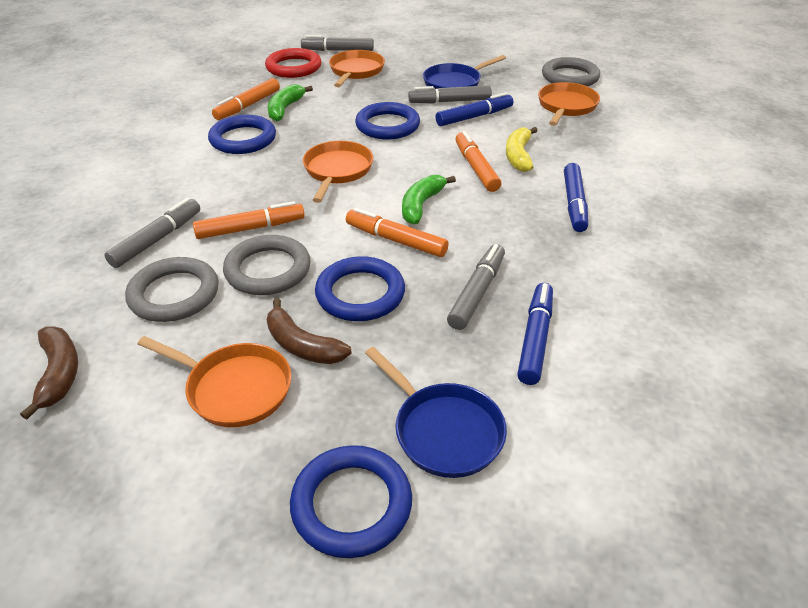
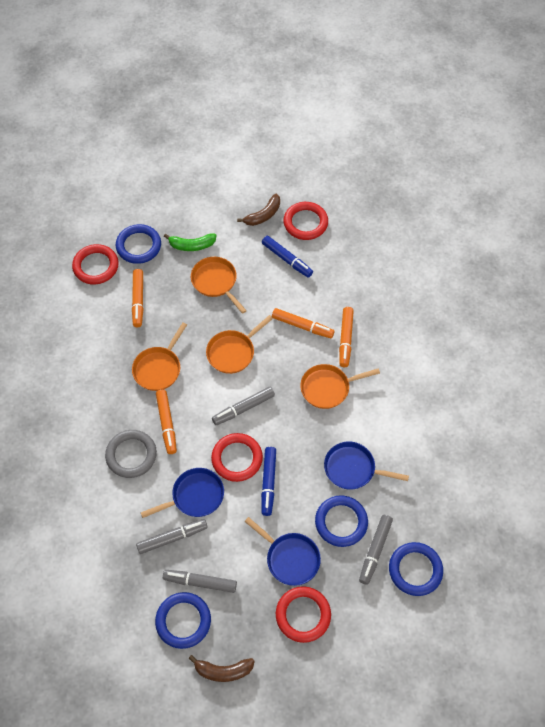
blue marker: [436,92,513,126] [517,283,553,385] [564,163,588,232] = 3 -> [261,447,276,516] [262,236,313,278] = 2
blue pan: [365,347,507,478] [423,55,506,89] = 2 -> [141,468,224,518] [245,517,321,586] [324,442,409,490] = 3
green banana: [268,84,313,121] [402,175,456,224] = 2 -> [164,233,217,251] = 1
grey ring: [125,257,219,322] [223,235,311,295] [542,57,600,87] = 3 -> [105,430,157,478] = 1
red ring: [265,48,322,78] = 1 -> [72,244,119,284] [211,433,263,482] [276,586,331,643] [283,202,328,240] = 4
yellow banana: [506,127,538,172] = 1 -> none = 0

